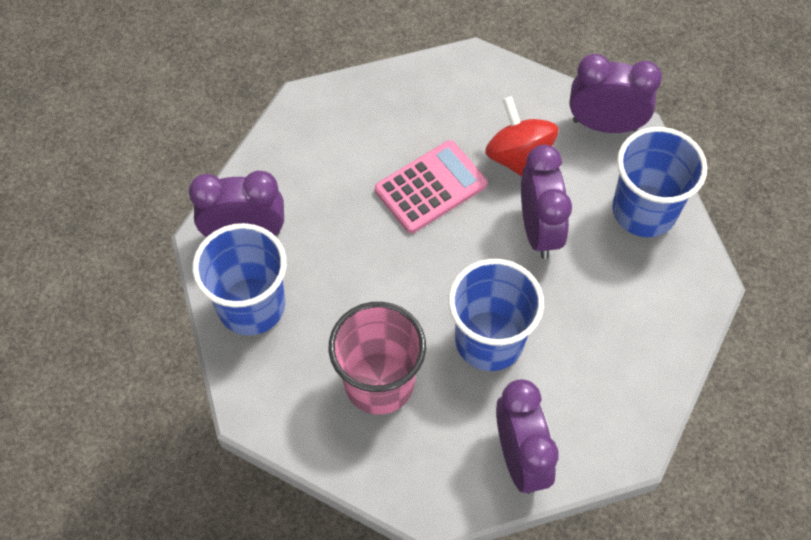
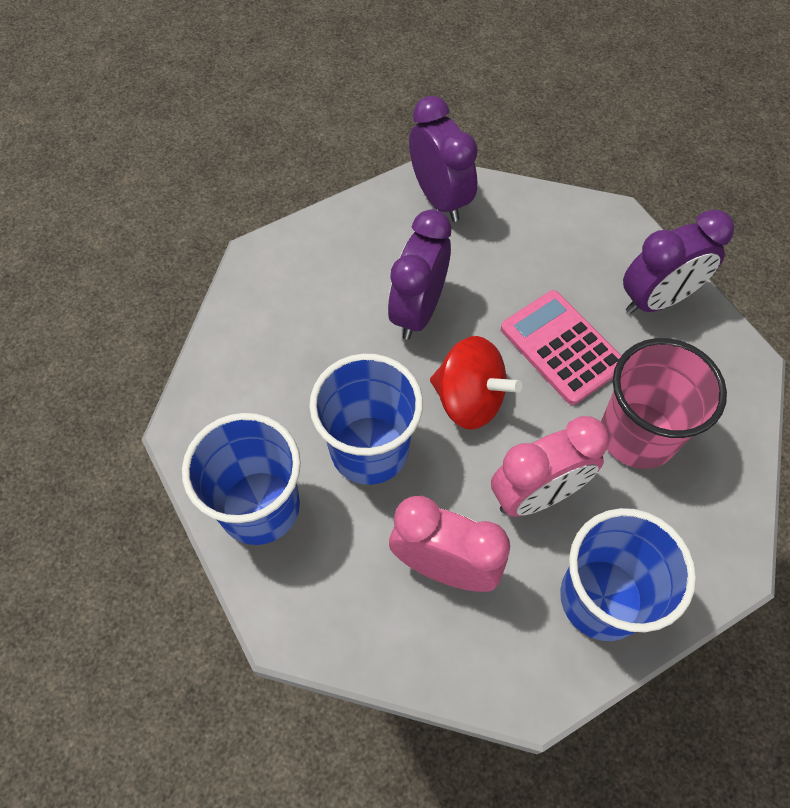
pink clock: none = 0 -> [389,496,510,592] [491,416,609,517] = 2
purple clock: [189,171,284,237] [496,379,559,494] [521,145,572,259] [569,54,662,133] = 4 -> [388,209,451,340] [409,96,478,222] [623,209,734,314] = 3

